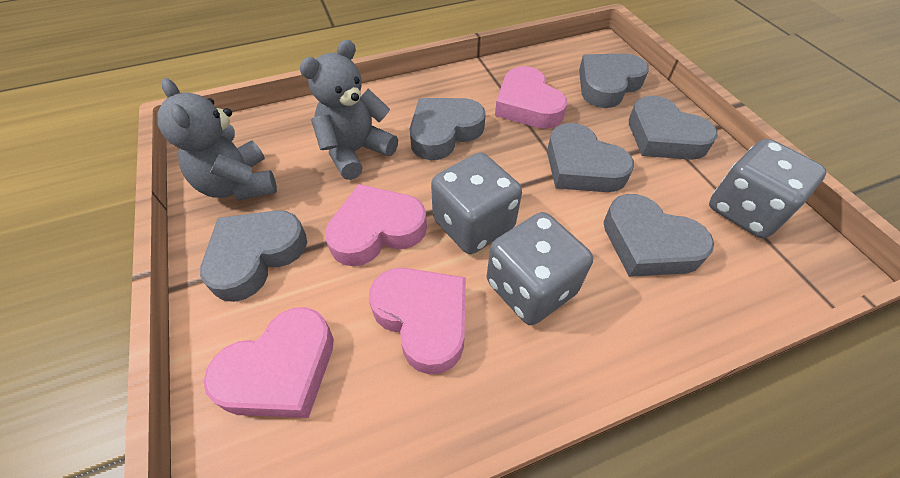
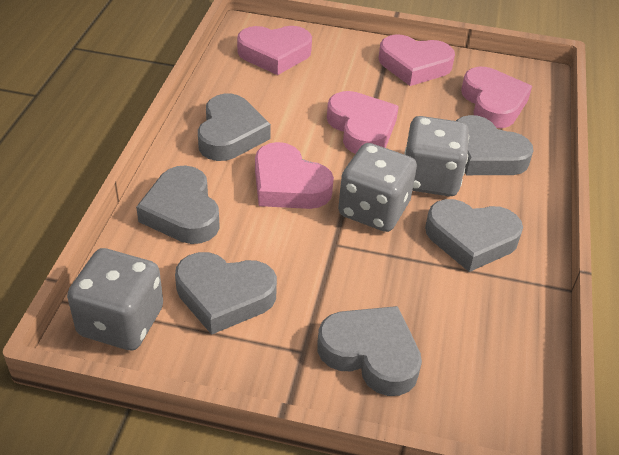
grey teddy bear: [158,78,277,201] [300,40,398,180] = 2 -> none = 0
pink heart: [204,307,334,418] [325,184,427,266] [369,268,466,375] [495,66,567,129] = 4 -> [237,26,312,75] [255,142,334,209] [327,91,399,154] [379,34,455,86] [461,67,532,128] = 5

